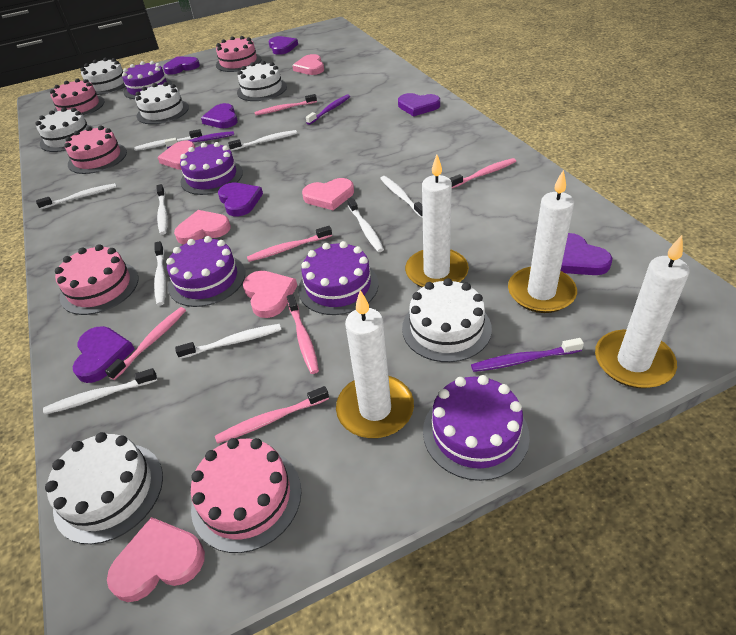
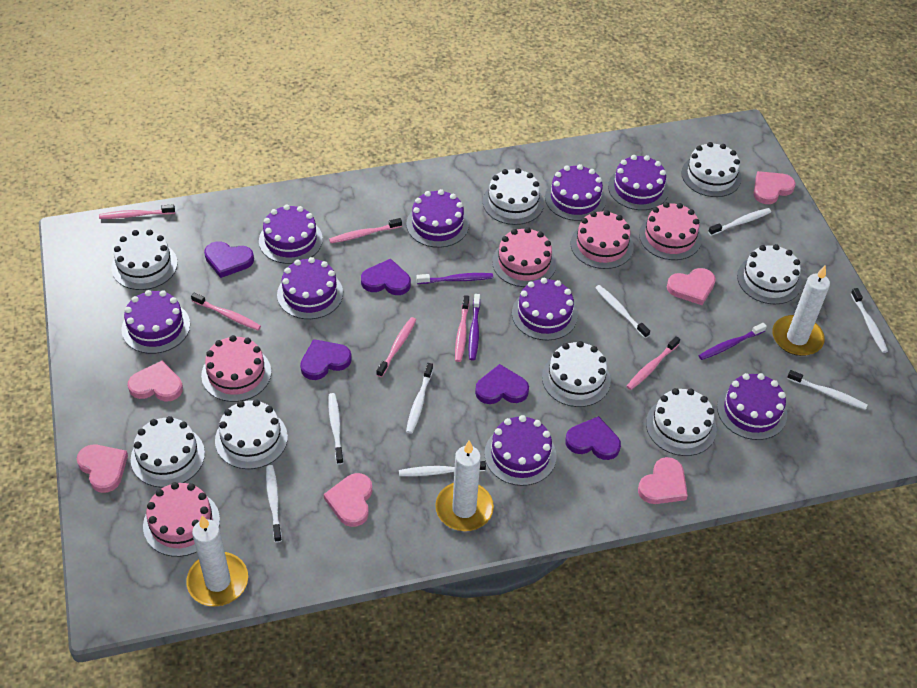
purple cake: [122,61,172,99] [166,236,245,307] [180,142,243,195] [298,241,379,315] [423,375,530,481] = 5 -> [121,290,190,354] [259,205,323,264] [277,257,343,319] [406,189,469,248] [484,415,557,486] [512,278,578,341] [545,164,606,221] [608,155,669,210] [717,373,787,440] = 9
purple heart: [73,326,135,383] [163,56,200,75] [201,103,238,128] [218,183,263,216] [269,36,298,55] [398,93,440,116] [561,233,612,275] = 7 -> [204,241,254,278] [300,339,352,380] [361,259,411,295] [475,364,529,404] [565,416,621,460] = 5
white cake: [35,107,94,152] [45,432,163,544] [80,58,126,95] [135,82,189,124] [237,61,287,101] [402,278,492,362] = 6 -> [111,230,178,290] [131,416,205,488] [215,400,288,469] [483,168,544,225] [542,341,611,407] [646,388,717,456] [681,142,742,197] [737,244,802,304] = 8
white candle: [336,290,414,438] [405,155,469,288] [508,170,577,313] [595,235,689,388] = 4 -> [186,516,248,607] [435,440,494,531] [772,265,830,356] = 3
white toothbrush: [36,183,117,209] [43,368,157,415] [134,129,202,151] [154,241,166,306] [157,184,167,235] [175,324,281,359] [228,130,297,151] [347,198,384,252] [380,176,423,218] = 9 -> [266,465,282,543] [328,393,344,465] [399,461,486,476] [406,363,433,434] [595,285,650,338] [708,208,771,236] [787,370,867,410] [851,288,888,353] = 8

